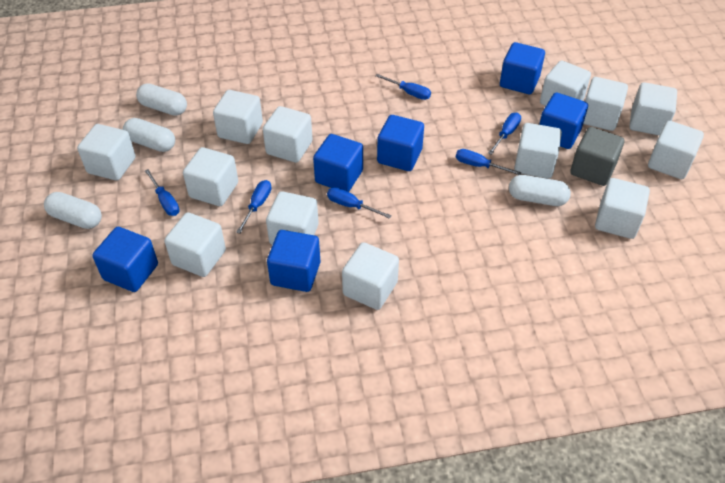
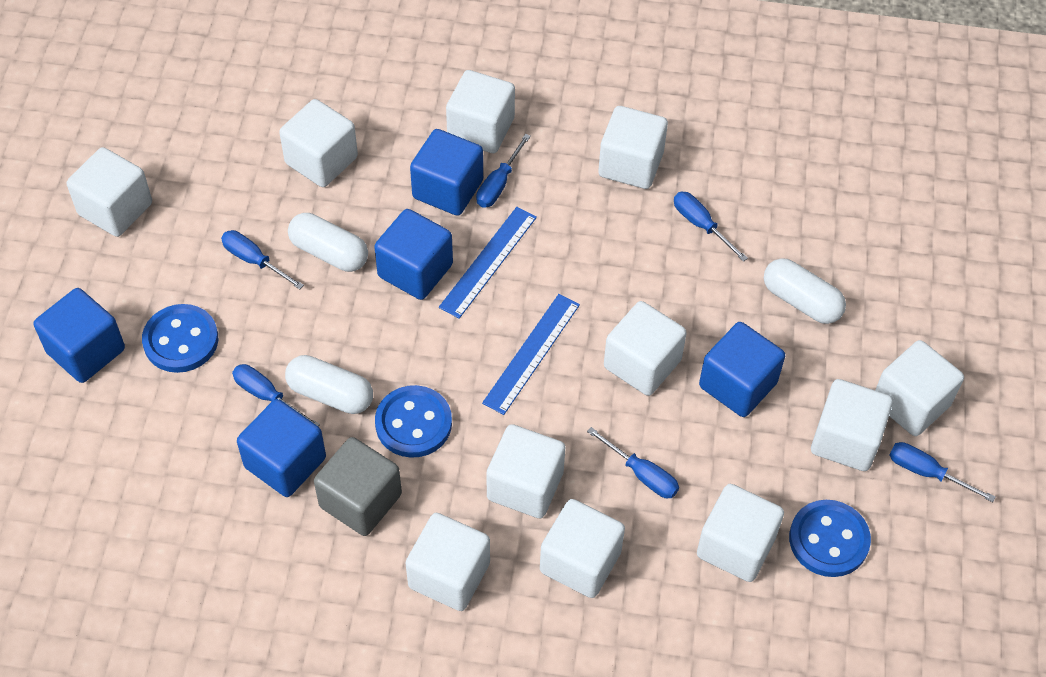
blue button: none = 0 -> [142,304,218,373] [375,385,452,458] [789,500,871,577] = 3
blue cube: [92,227,158,292] [267,230,320,292] [313,134,363,192] [377,115,424,171] [500,42,545,94] [539,93,588,149] = 6 -> [33,288,125,383] [237,399,326,497] [374,209,453,300] [410,129,483,216] [699,322,785,417] = 5
blue ruler: none = 0 -> [439,207,537,319] [482,294,580,415] = 2
white capsule: [44,192,102,229] [123,118,175,152] [136,83,187,116] [509,175,571,206] = 4 -> [285,355,373,414] [288,213,368,272] [764,258,846,324] = 3
white cube: [77,124,136,181] [164,212,226,277] [183,147,238,206] [213,90,263,144] [263,106,313,163] [266,191,319,245] [342,242,399,310] [514,123,562,179] [540,60,591,106] [583,77,628,131] [595,178,650,239] [629,82,677,136] [648,121,704,179] = 13 -> [67,147,152,237] [279,99,358,187] [405,513,490,611] [446,70,515,153] [486,424,565,519] [540,499,625,598] [598,106,668,189] [604,301,687,396] [697,484,784,582] [811,379,893,471] [875,340,964,436] = 11

